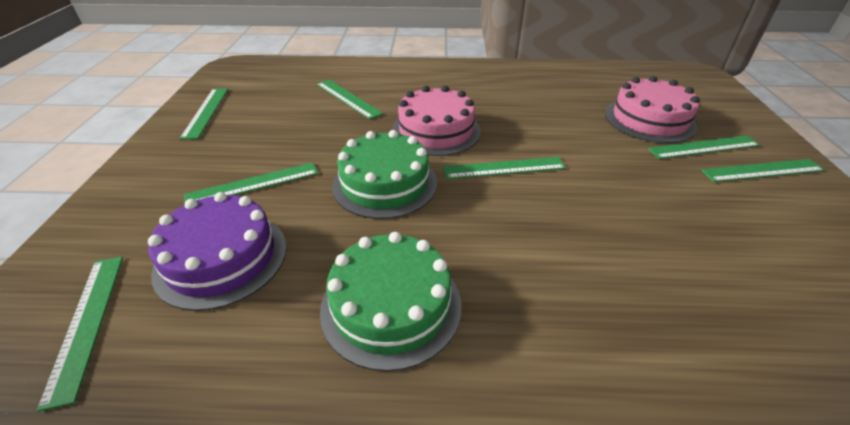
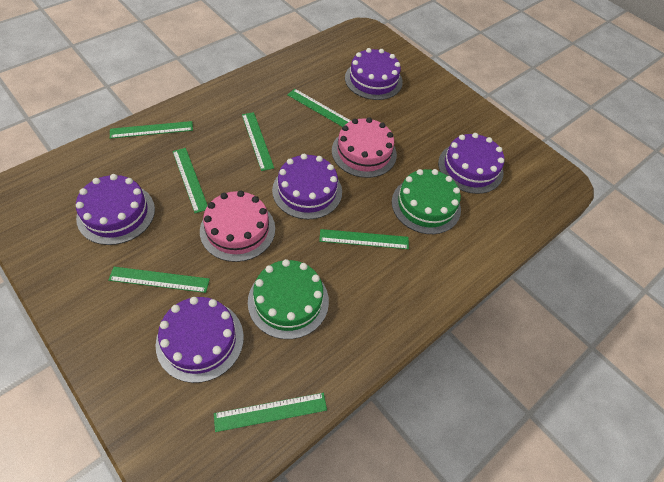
purple cake: [148,192,287,311] = 1 -> [76,174,155,245] [155,297,244,383] [272,154,342,219] [345,48,403,100] [438,133,505,194] = 5

